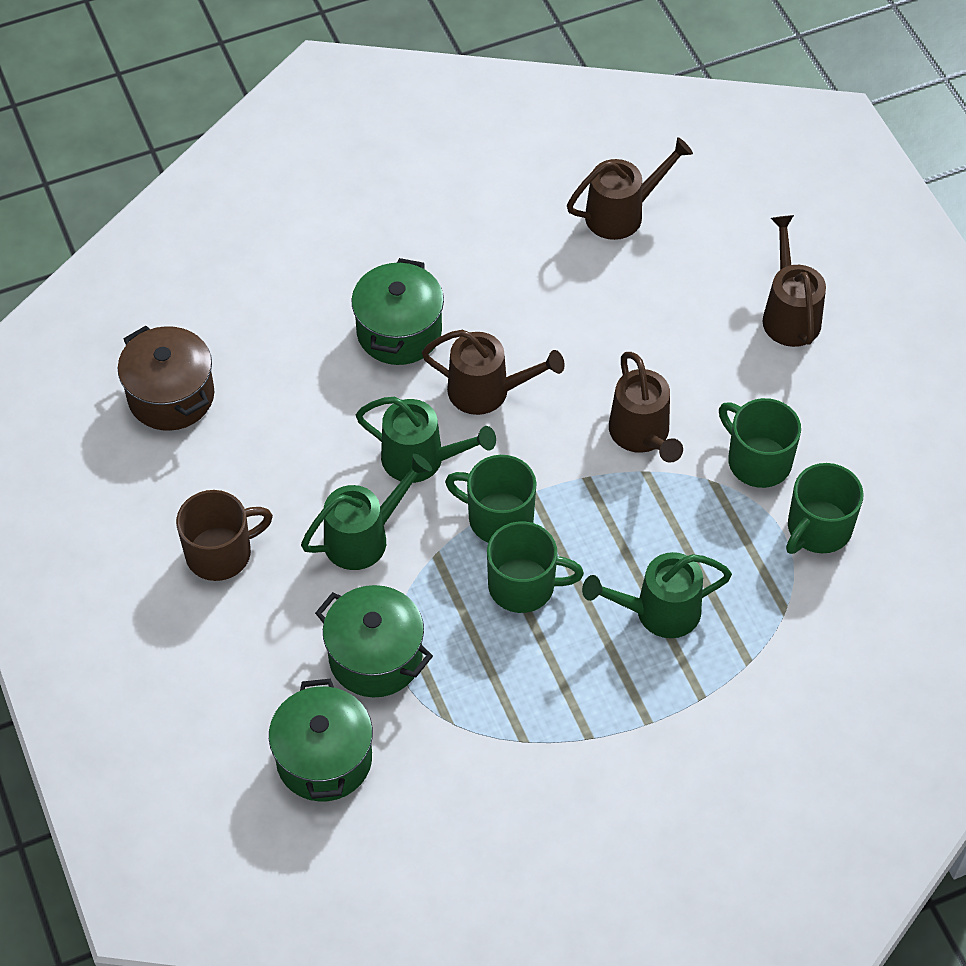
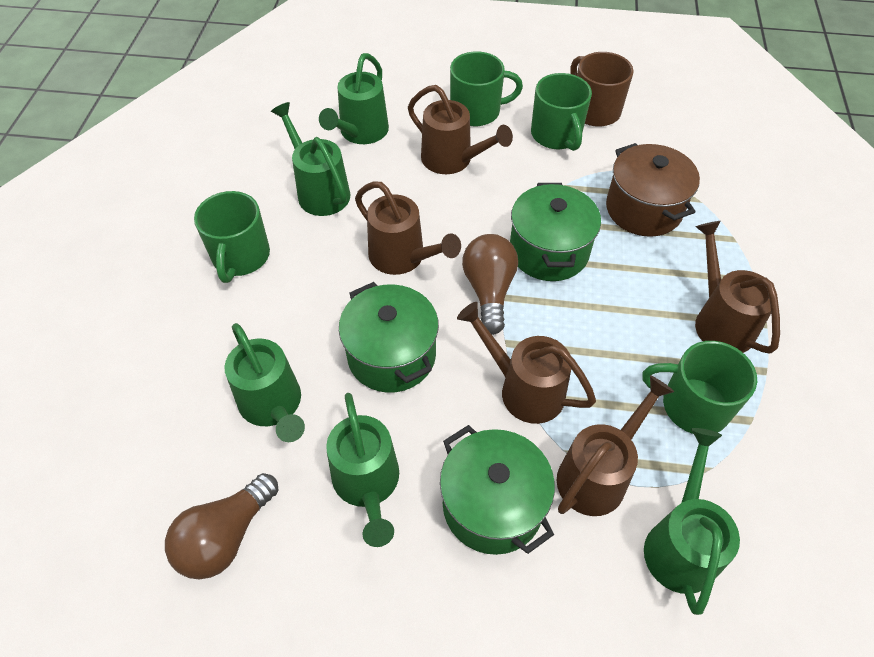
brown light bulb: none = 0 -> [165,473,279,579] [462,234,518,335] = 2
brown watering can: [422,330,565,415] [567,137,693,240] [609,352,683,463] [762,215,826,347] = 4 -> [355,181,461,275] [408,85,513,174] [457,302,596,424] [556,375,674,516] [695,221,780,354] = 5
green watering can: [301,454,432,570] [356,397,496,483] [582,552,732,638] = 3 -> [224,323,305,442] [271,102,350,216] [319,53,389,144] [326,393,399,547] [644,428,740,615] = 5

